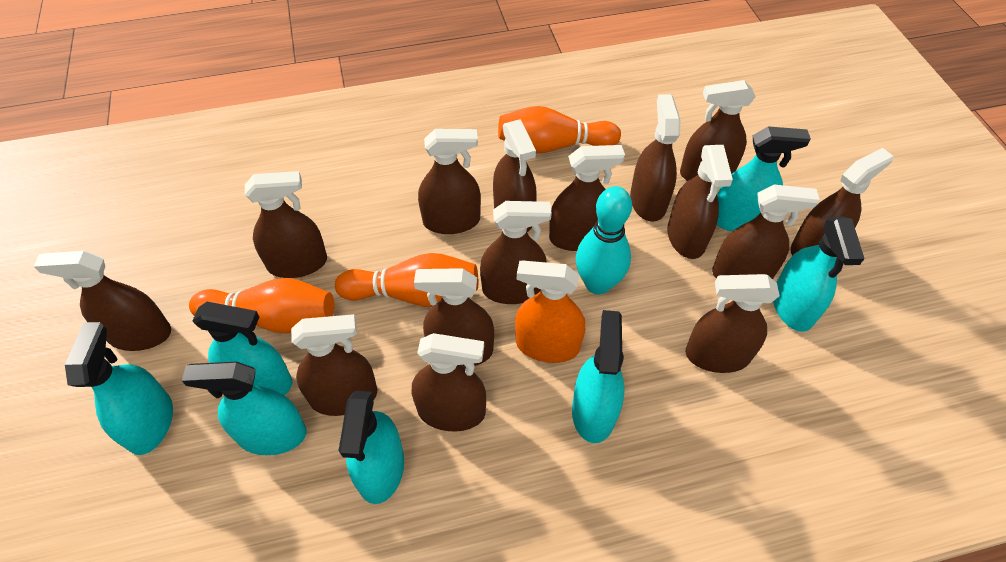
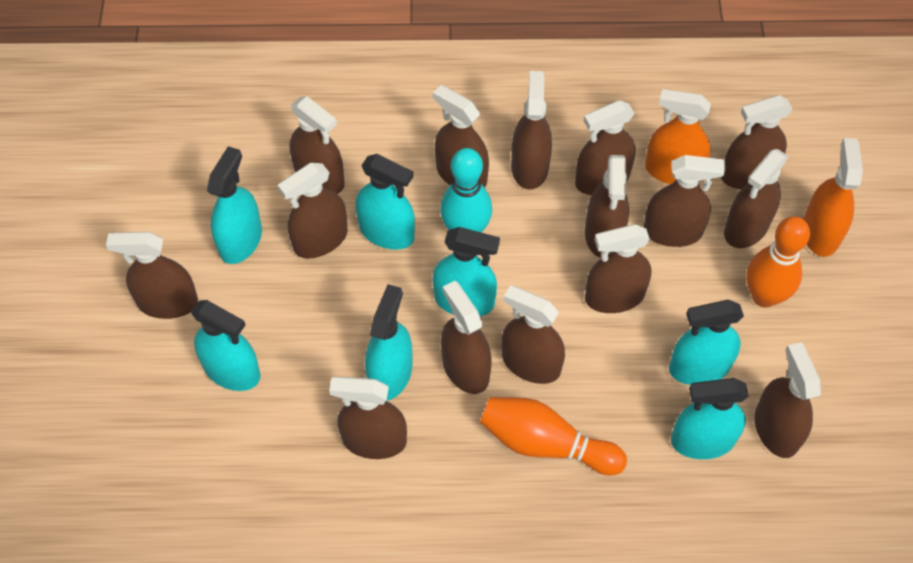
orange bowling pin: [189,278,335,333] [335,253,478,307] [498,106,621,153] = 3 -> [480,397,627,475] [746,216,810,308] = 2
orange spray bottle: [515,260,585,363] = 1 -> [645,89,711,184] [803,138,863,257] = 2

